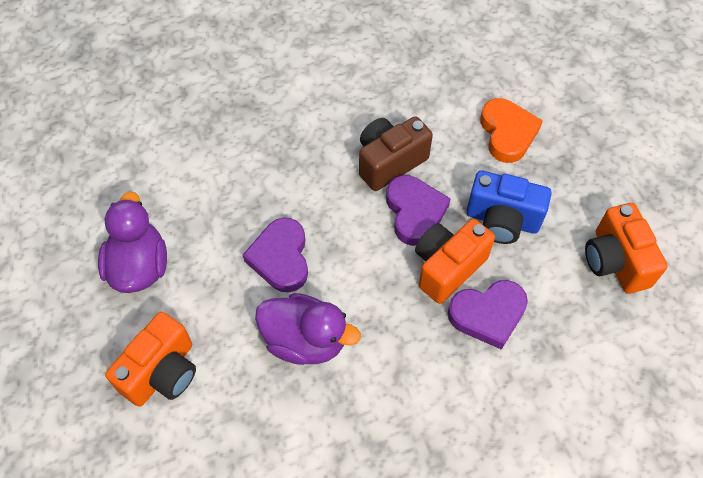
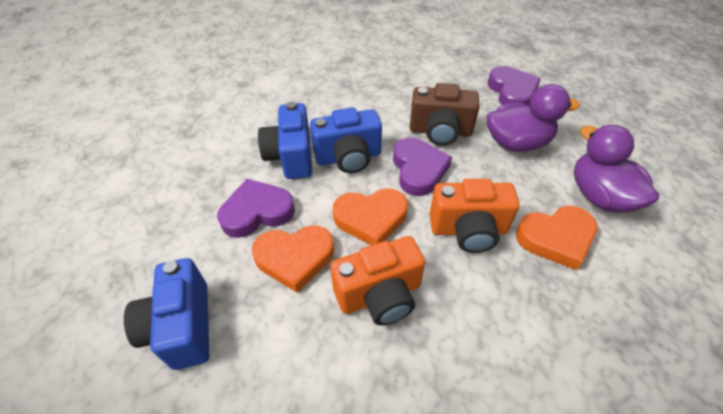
blue camera: [466,171,552,244] = 1 -> [124,258,209,370] [258,102,312,179] [310,107,382,173] = 3
orange camera: [105,312,196,407] [415,219,495,304] [585,203,668,294] = 3 -> [330,236,425,326] [429,179,520,253] = 2
orange heart: [480,98,543,163] = 1 -> [251,225,334,293] [333,188,408,245] [516,206,597,270] = 3

